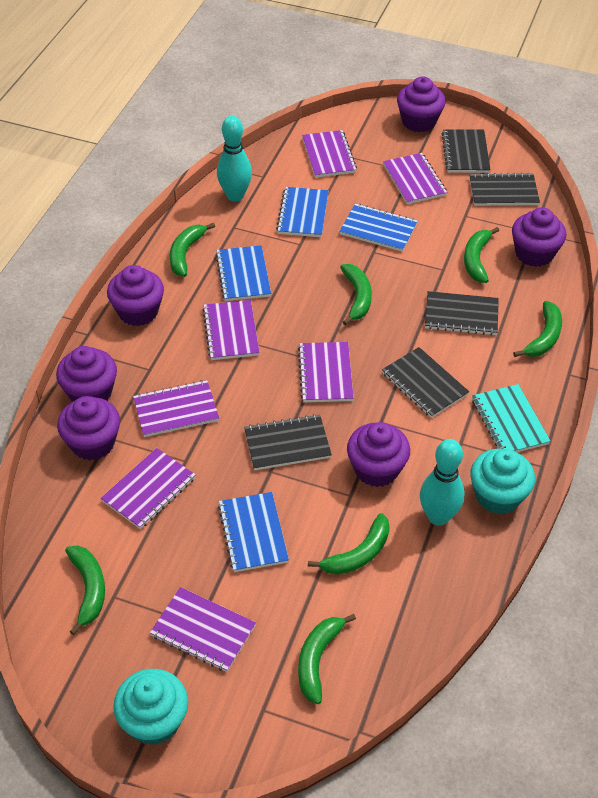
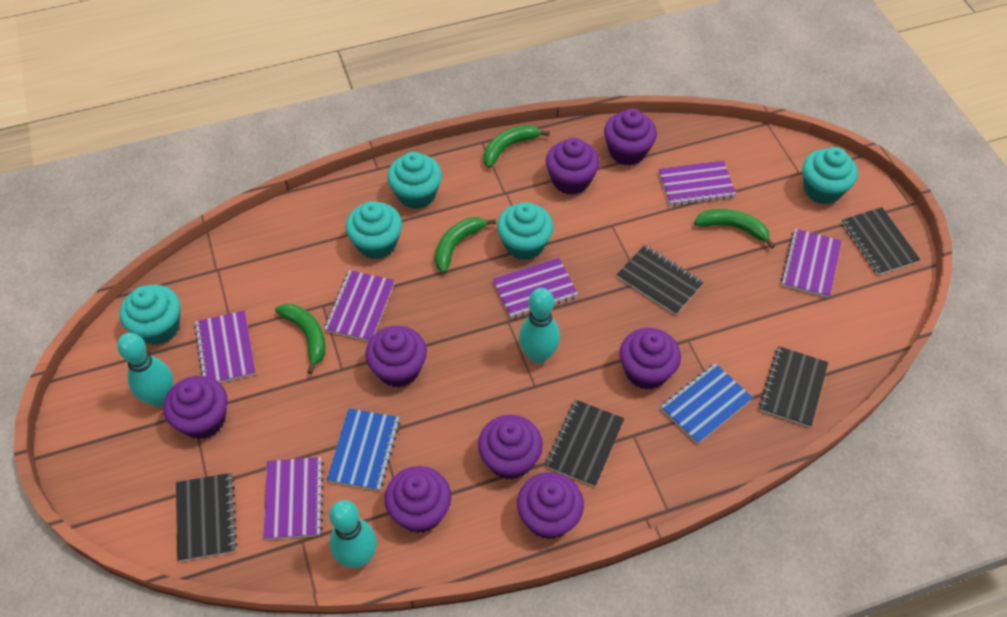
blue notebook: [215,245,271,301] [218,492,289,572] [276,187,329,237] [340,204,418,252] = 4 -> [327,408,400,491] [661,363,753,444] = 2
green banana: [65,545,105,635] [170,223,215,277] [298,614,356,704] [308,513,390,575] [340,264,372,326] [464,227,499,283] [513,301,562,357] = 7 -> [275,304,326,374] [435,217,496,273] [484,125,550,168] [694,209,775,249] = 4
purple cupcake: [56,346,117,402] [57,396,120,461] [107,265,164,326] [347,422,410,487] [397,77,446,132] [512,207,566,267] = 6 -> [163,376,228,439] [365,326,427,387] [385,466,451,533] [478,415,543,480] [517,472,584,539] [546,138,600,195] [604,109,657,165] [619,328,681,390] = 8
purple notebook: [101,448,196,529] [133,380,219,437] [150,587,256,672] [202,300,260,360] [298,342,354,402] [302,130,357,178] [383,153,447,204] = 7 -> [194,310,256,383] [263,457,324,540] [324,270,395,341] [493,258,578,319] [658,160,736,206] [781,229,842,298] = 6
turquoise bowling pin: [217,116,252,201] [420,439,465,526] = 2 -> [117,333,174,407] [329,500,377,568] [519,288,560,364] = 3
turquoise cupcake: [113,669,188,745] [470,449,535,514] = 2 -> [120,285,180,345] [346,201,402,259] [387,152,442,209] [497,202,553,260] [803,147,858,204] = 5
turquoise notebook: [472,384,551,452] = 1 -> none = 0

